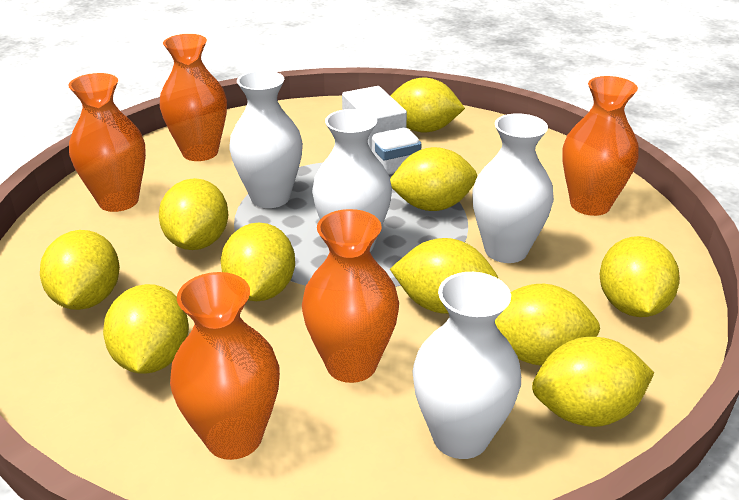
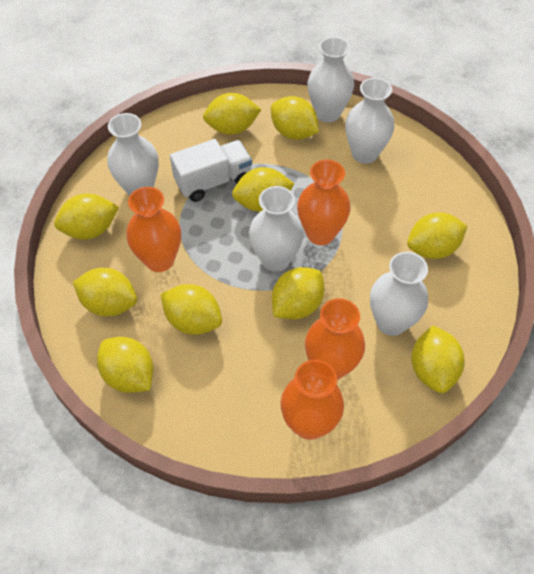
orange vase: [68,73,146,212] [160,34,227,161] [170,272,280,460] [302,209,399,383] [562,76,639,216] = 5 -> [126,187,181,272] [280,360,344,440] [297,159,350,245] [305,298,365,380] = 4
white vase: [229,70,303,208] [312,109,392,252] [412,272,521,459] [472,113,554,263] = 4 -> [108,113,159,196] [249,186,304,272] [307,37,354,123] [345,78,394,164] [370,252,428,336] = 5

